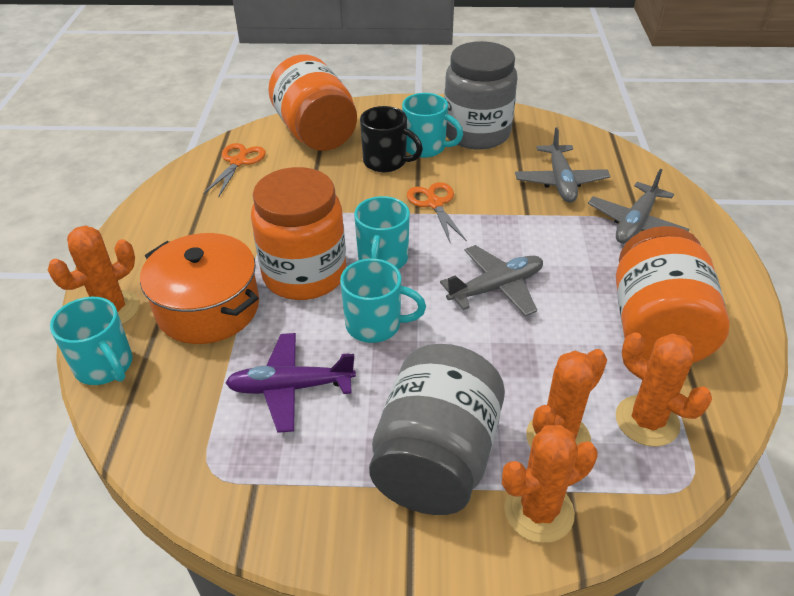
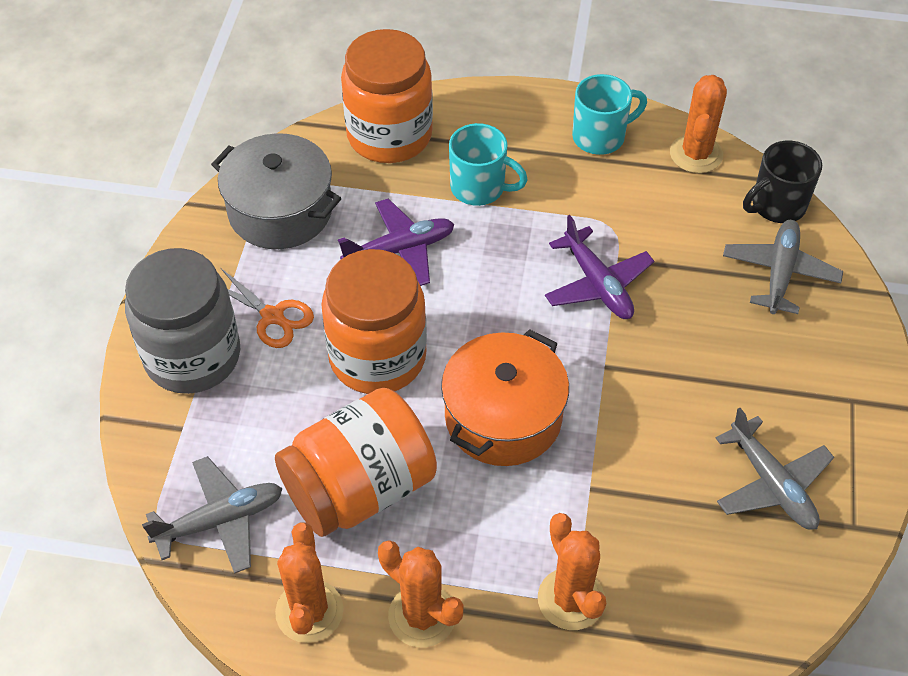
grey jar: [369,344,505,515] [444,41,518,149] = 2 -> [125,248,240,394] = 1
grey pot: none = 0 -> [211,133,341,249] = 1
orange scissors: [203,143,266,198] [407,182,467,242] = 2 -> [221,268,314,348] = 1
purple plane: [225,333,356,433] = 1 -> [338,198,454,286] [545,215,654,319] = 2
turquoise mug: [50,297,133,385] [340,258,426,343] [354,196,410,269] [402,93,463,158] = 4 -> [449,123,528,206] [572,74,647,155] = 2

